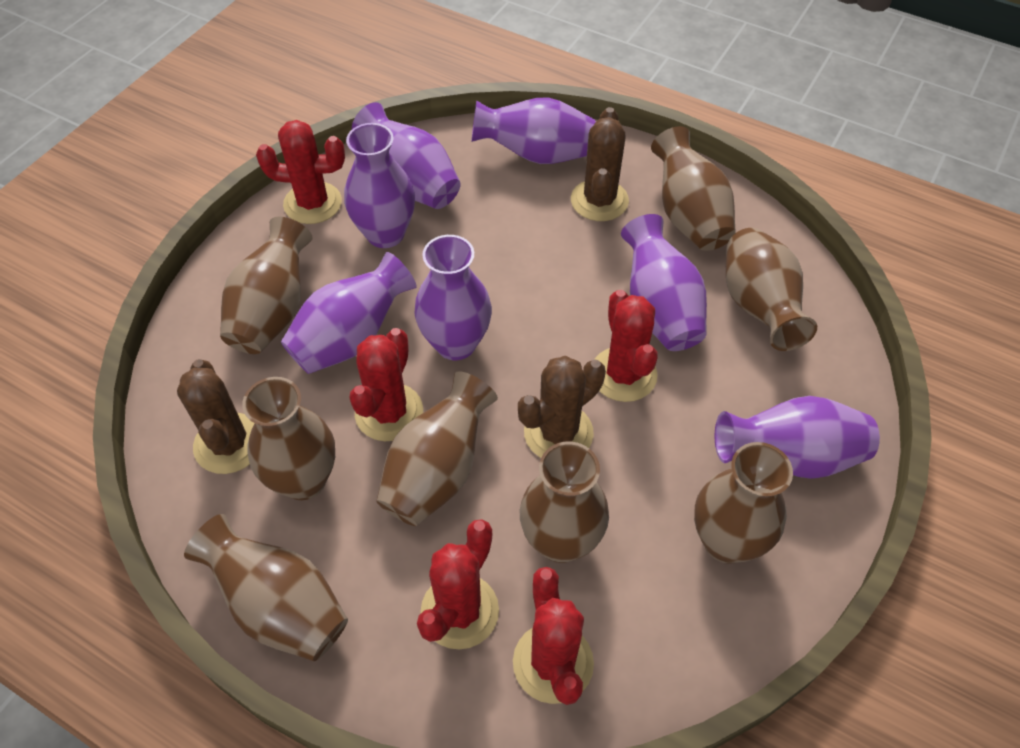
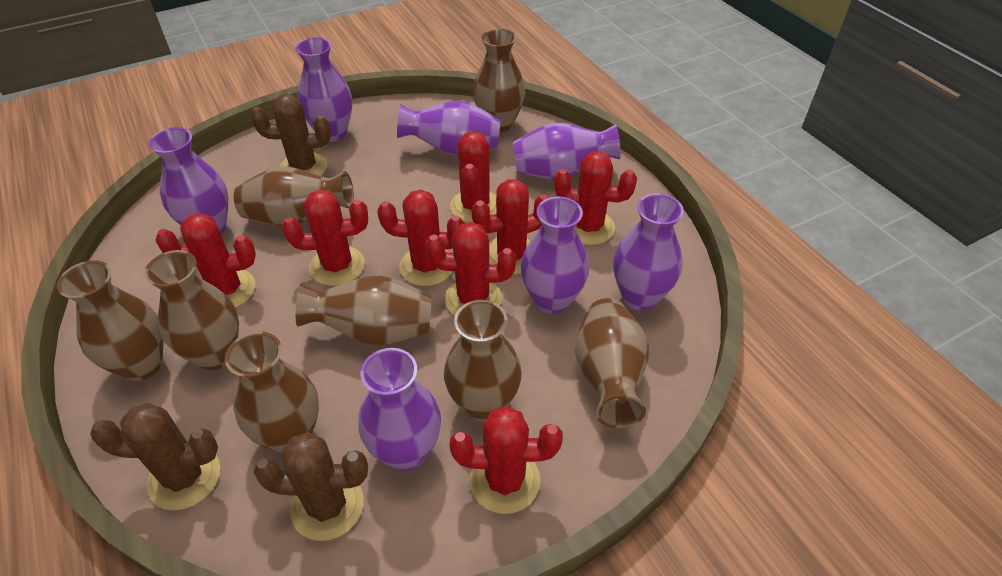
red cactus: [256,120,345,224] [349,328,423,441] [417,519,499,650] [513,567,594,705] [594,290,658,402] = 5 -> [155,213,256,308] [282,189,368,286] [377,190,465,286] [425,222,516,316] [450,131,497,223] [450,406,563,514] [471,179,548,275] [554,151,637,245] = 8

